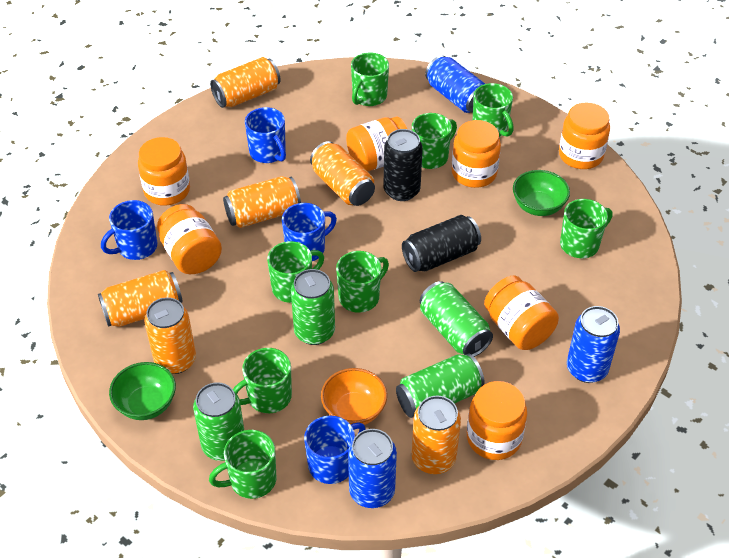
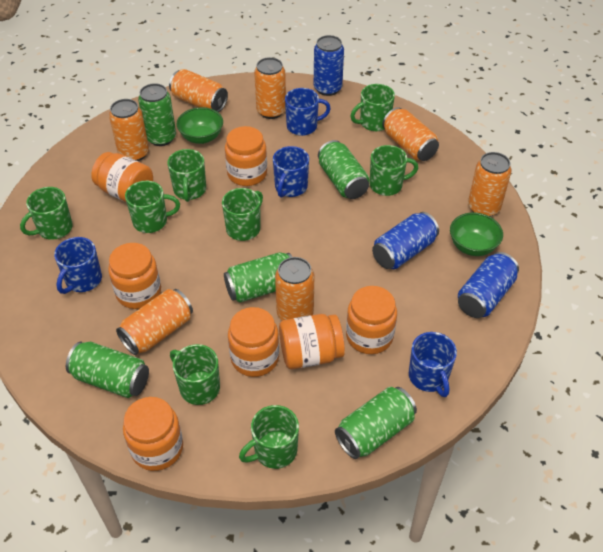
black can: [383,129,423,201] [402,215,481,272] = 2 -> none = 0
green can: [193,382,244,461] [291,269,335,345] [396,354,485,418] [420,281,493,357] = 4 -> [66,342,149,398] [138,83,176,146] [224,252,292,302] [318,140,370,199] [335,387,417,459] = 5
orange bowl: [321,368,387,425] = 1 -> none = 0
orange can: [98,270,183,327] [145,297,196,374] [210,57,281,108] [223,176,301,228] [310,141,375,206] [411,396,461,474] = 6 -> [109,99,149,161] [116,289,193,355] [169,69,228,112] [254,57,286,119] [275,257,314,321] [382,107,439,161] [468,152,511,217] = 7

